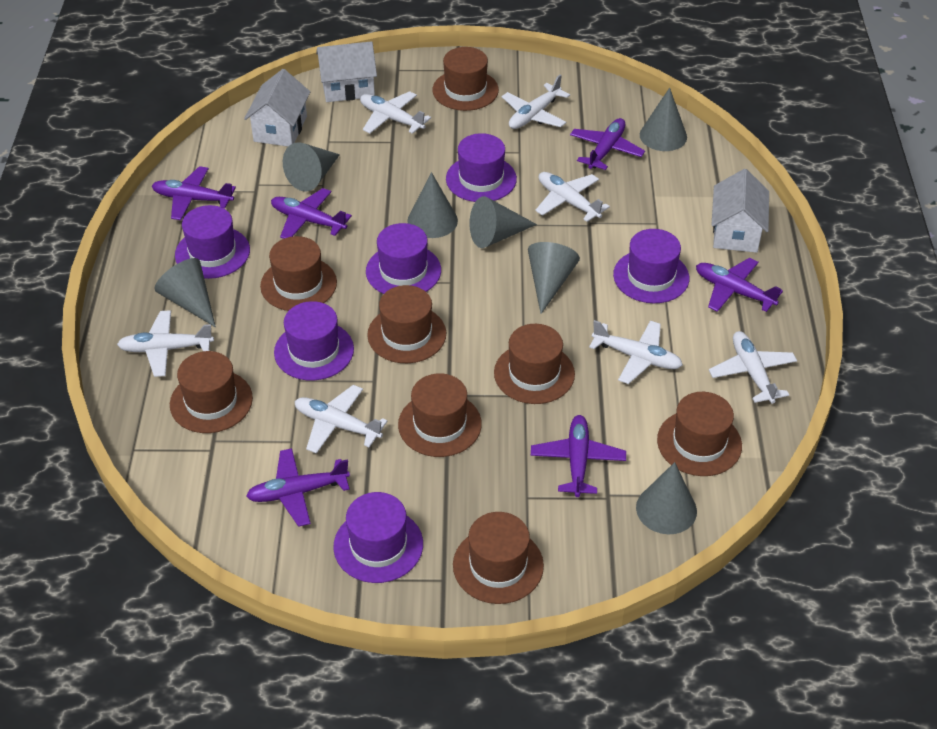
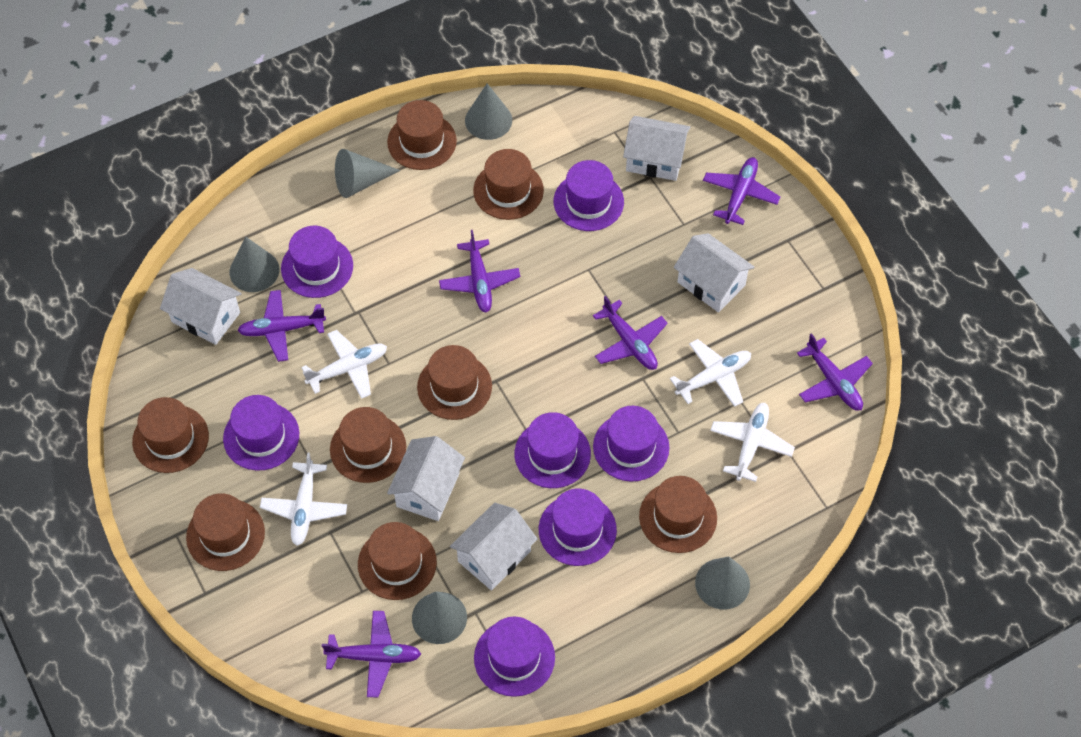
grey cone: [155,258,216,327] [283,142,340,192] [407,172,458,238] [469,196,537,248] [528,242,580,314] [636,462,697,534] [640,88,687,151] = 7 -> [230,236,279,292] [335,149,400,198] [412,592,467,644] [465,83,512,140] [695,557,750,609] = 5
purple hat: [175,205,250,279] [274,301,354,380] [333,492,423,583] [366,223,441,294] [446,133,517,202] [613,229,689,303] = 6 -> [223,395,299,471] [281,226,353,298] [474,616,555,697] [514,412,591,488] [539,489,617,566] [554,160,624,231] [593,406,669,482] = 7
white house: [244,69,310,147] [316,41,377,102] [711,169,769,253] = 3 -> [160,268,242,345] [387,436,465,521] [450,503,538,591] [623,116,690,181] [674,233,755,313] = 5
white plane: [117,310,214,377] [294,385,388,454] [360,91,431,134] [502,74,570,129] [535,172,610,222] [589,320,683,384] [709,331,797,404] = 7 -> [260,452,347,546] [301,330,387,399] [670,339,751,407] [710,403,795,482] = 4

